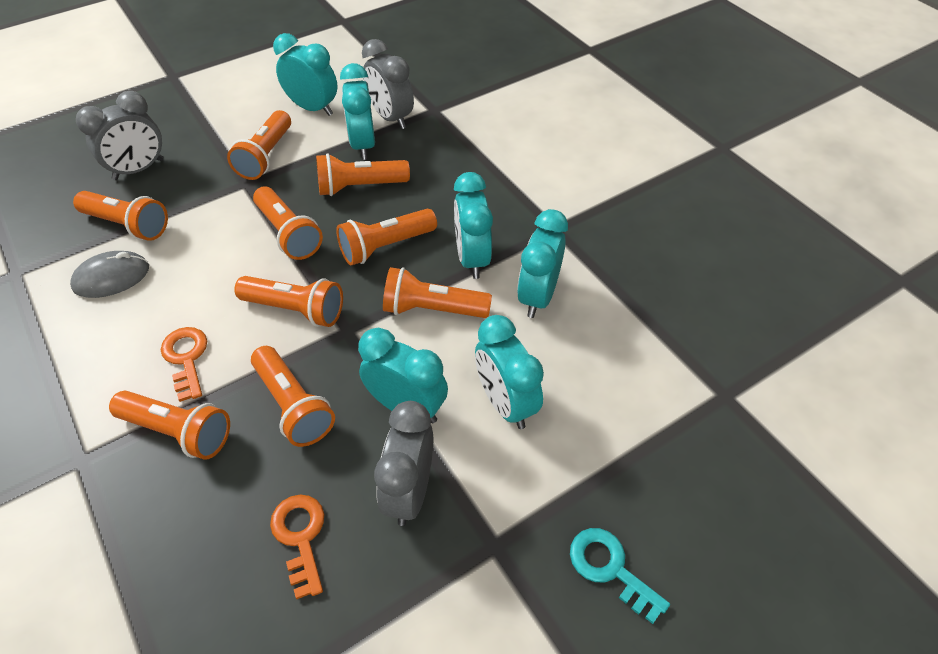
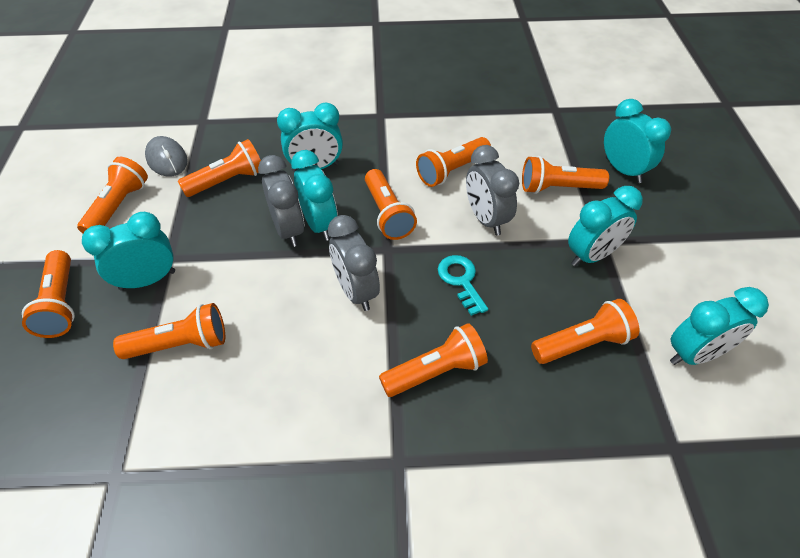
orange key: [161,327,207,402] [270,495,324,599] = 2 -> none = 0

